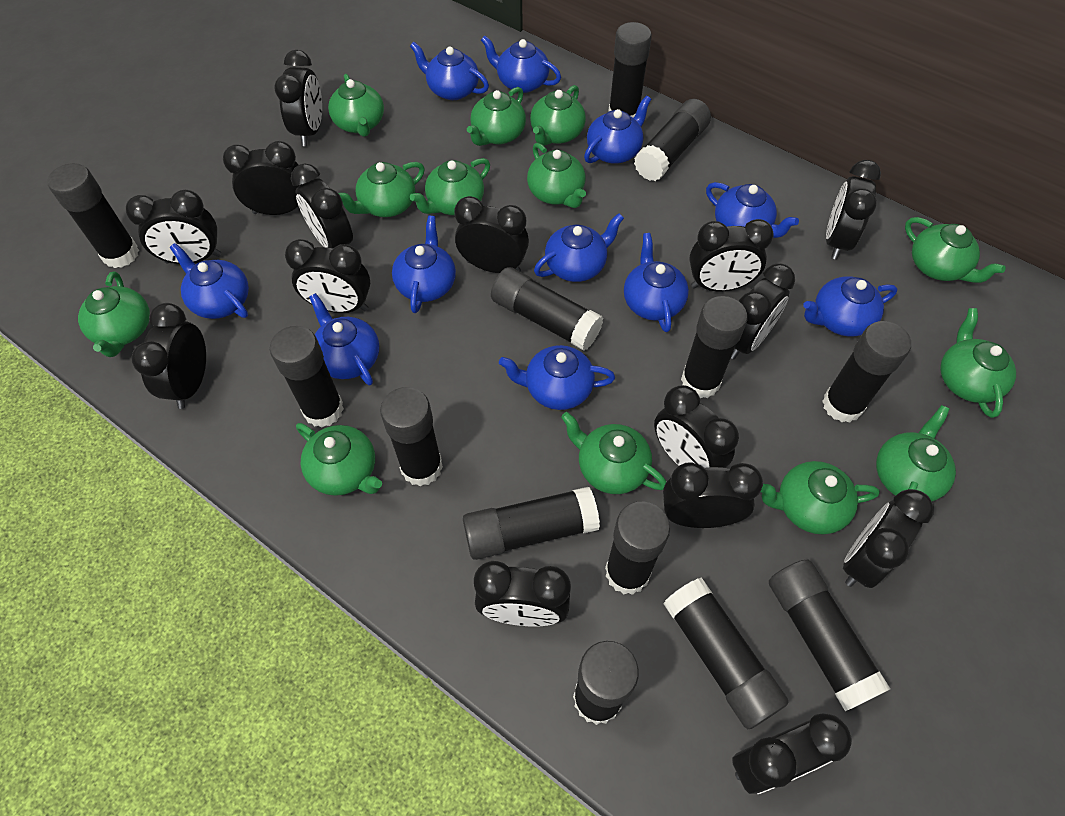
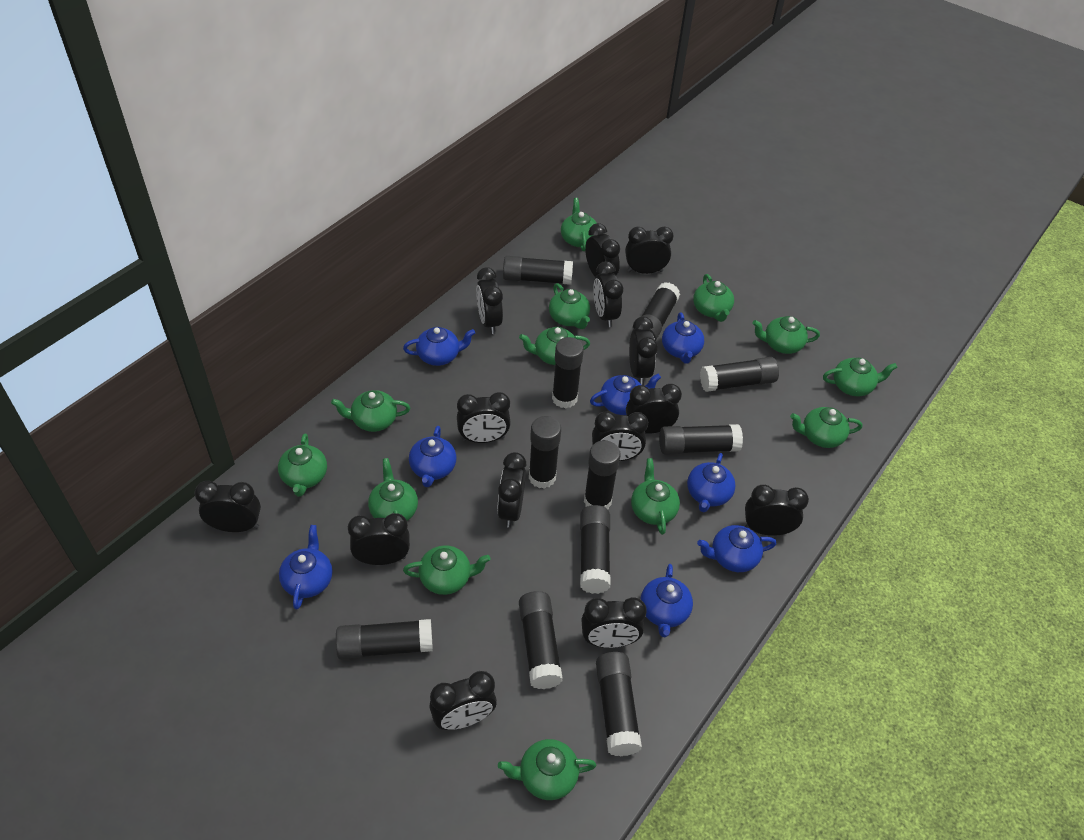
black clock: [126,190,221,264] [131,303,206,409] [223,141,302,215] [274,50,322,146] [285,239,370,313] [291,163,353,248] [454,196,529,273] [474,561,571,627] [654,385,739,468] [663,462,763,528] [689,219,774,291] [731,264,795,359] [732,713,852,794] [826,160,881,260] [843,489,934,588] = 15 -> [194,481,261,532] [348,513,410,565] [429,671,497,730] [457,392,511,443] [476,267,503,334] [497,452,527,528] [581,597,647,648] [585,223,620,277] [592,412,648,461] [593,261,623,327] [625,227,673,274] [626,384,682,434] [629,317,658,385] [745,485,809,536] = 14
black glue stick: [48,163,139,268] [270,326,344,427] [380,387,443,486] [463,487,600,560] [491,267,603,351] [573,641,639,725] [605,502,670,595] [608,22,652,118] [634,99,711,181] [663,577,789,729] [681,296,748,398] [769,559,890,711] [822,321,911,423] = 13 -> [336,619,433,660] [503,256,573,285] [519,591,563,689] [529,416,561,489] [552,337,584,408] [580,505,610,594] [584,440,620,509] [596,652,642,756] [633,282,680,341] [659,424,743,455] [700,357,779,392] = 11
blue teapot: [169,243,249,319] [309,293,379,385] [392,216,456,313] [410,42,489,100] [481,35,561,93] [499,345,615,410] [534,213,624,282] [584,95,651,164] [624,233,689,332] [706,182,799,238] [803,276,897,337] = 11 -> [279,525,332,610] [403,327,475,366] [409,426,457,487] [590,374,661,415] [640,564,693,637] [662,312,704,364] [687,453,736,512] [697,525,776,572] = 8

